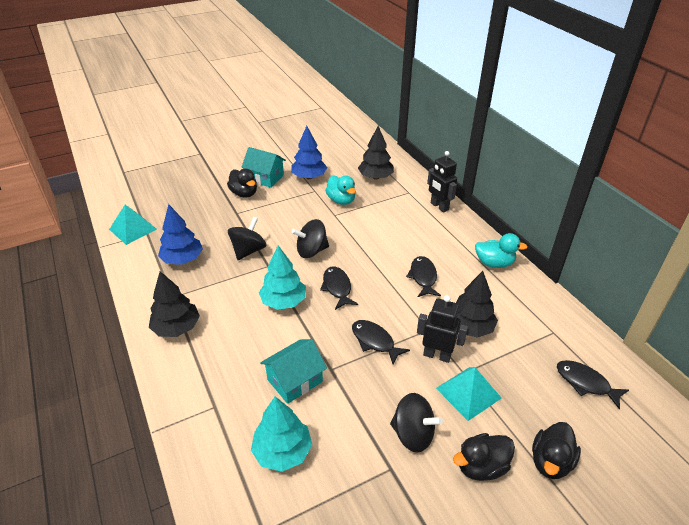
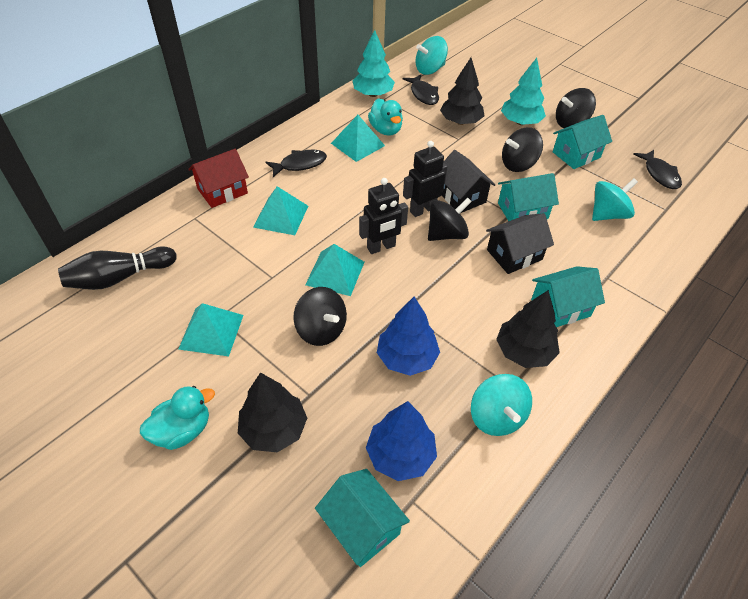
black bowling pin: none = 0 -> [58,246,177,290] = 1
black duck: [227,168,257,198] [453,433,515,481] [532,422,581,479] = 3 -> none = 0
black fish: [320,267,358,310] [352,320,410,365] [406,256,441,297] [557,360,629,410] = 4 -> [266,150,327,177] [403,74,439,105] [633,150,682,189] = 3
black house: none = 0 -> [442,150,495,213] [486,213,554,274] = 2
black spinning top: [228,217,267,260] [292,219,329,258] [390,393,443,453] = 3 -> [293,287,347,346] [428,197,472,241] [502,127,543,172] [556,88,596,128] = 4
red house: none = 0 -> [188,149,249,208] = 1
turquoise house: [241,147,286,188] [260,339,327,404] = 2 -> [315,469,410,567] [498,173,559,221] [531,266,605,327] [553,115,612,169] = 4
turquoise pyramid: [109,204,157,245] [436,367,502,421] = 2 -> [178,303,244,356] [253,186,308,235] [305,244,364,296] [331,115,385,162] = 4
turquoise spinning top: none = 0 -> [415,36,448,75] [471,374,532,436] [592,178,638,221] = 3

